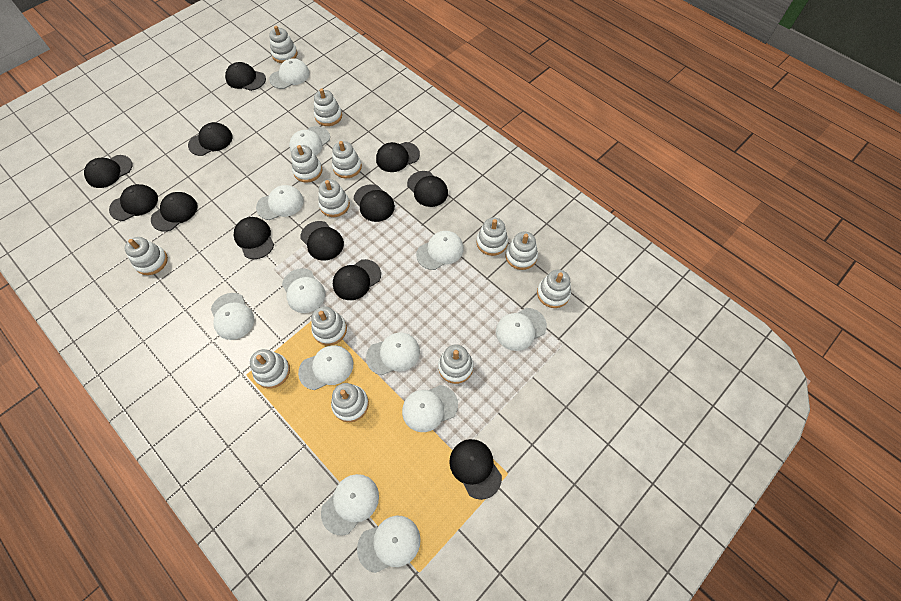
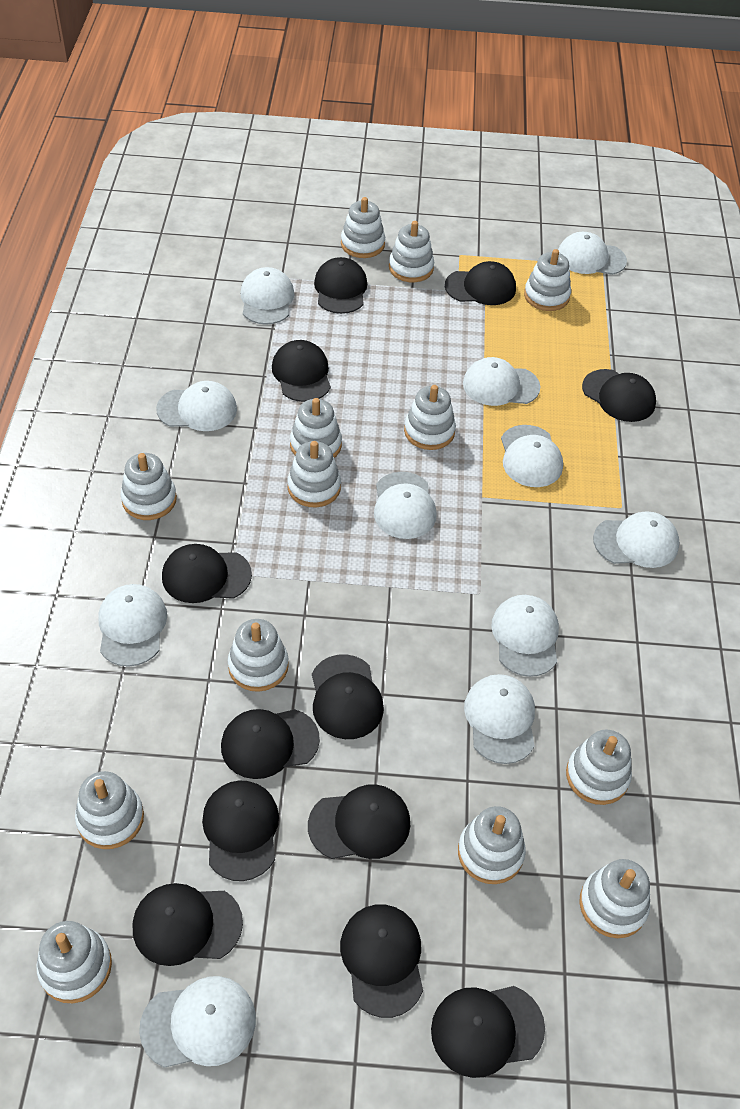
white cap: [211,293,254,340] [256,185,304,220] [269,58,310,89] [282,268,325,313] [289,126,330,156] [298,345,353,390] [321,474,379,536] [357,516,421,573] [366,333,420,375] [402,385,458,432] [416,231,464,270] [496,308,547,351] = 12 -> [98,584,167,667] [139,976,256,1068] [156,381,237,431] [240,267,295,325] [374,472,436,539] [463,357,541,406] [464,674,535,764] [491,595,559,677] [501,425,563,487] [558,232,627,275] [593,512,680,568] = 11

